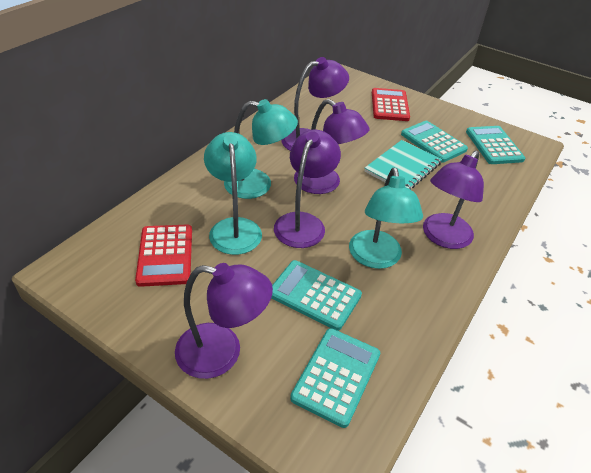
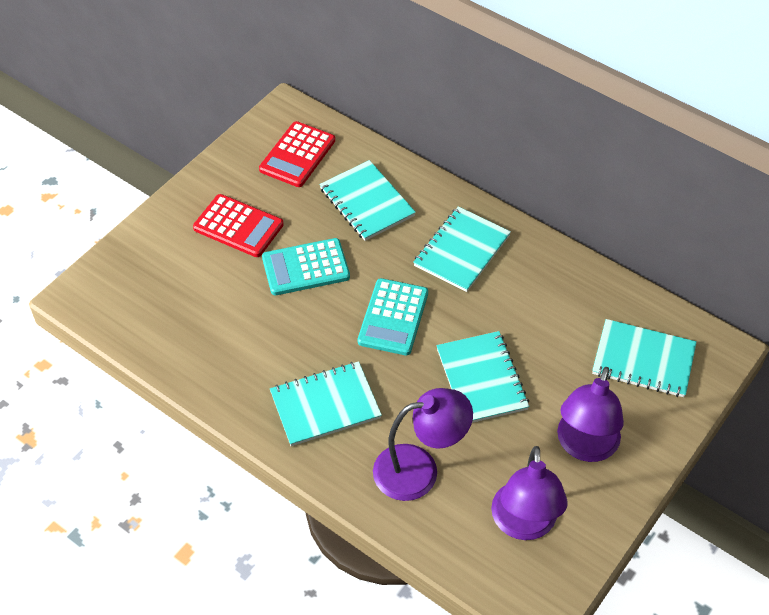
purple lamp: [175,263,273,379] [274,130,341,248] [281,57,349,151] [294,99,370,194] [423,150,484,249] = 5 -> [373,388,473,501] [491,446,568,540] [557,367,624,462] = 3
turquoise calculator: [271,260,362,331] [290,328,380,428] [401,121,468,163] [466,126,525,164] = 4 -> [262,238,350,295] [358,278,428,356] = 2
turquoise lamp: [204,132,262,255] [224,99,298,199] [349,168,423,269] = 3 -> none = 0
turquoise notebook: [364,140,442,190] = 1 -> [270,361,382,446] [319,160,416,241] [413,206,511,292] [436,331,529,423] [592,319,697,397] = 5

